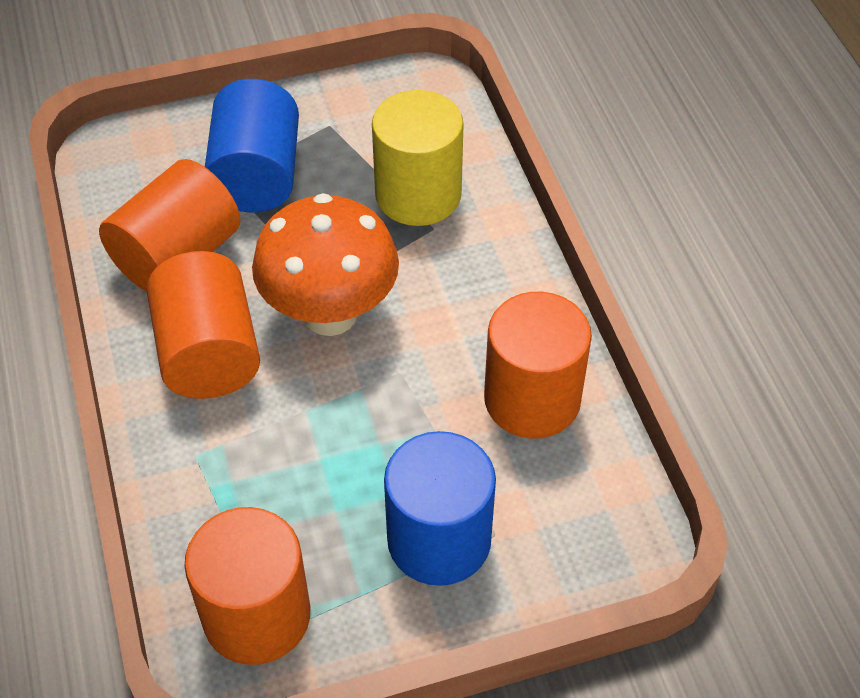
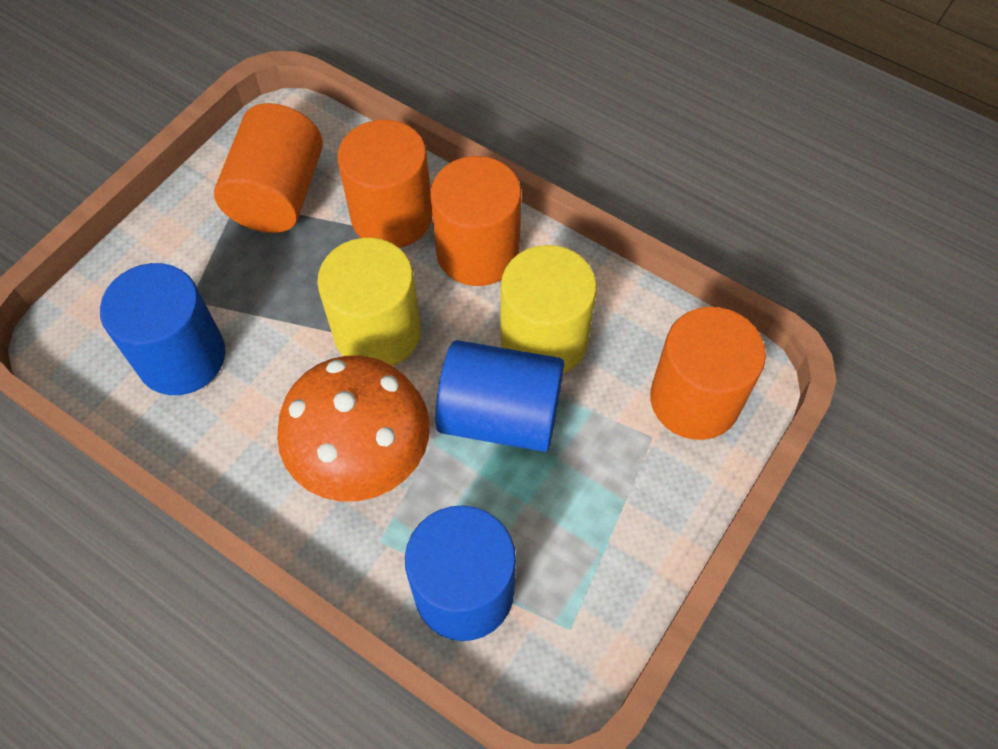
blue cylinder: [205,79,299,212] [384,431,496,586] = 2 -> [100,263,225,395] [405,505,516,641] [435,340,564,452] = 3
yellow cylinder: [372,90,464,226] = 1 -> [317,238,421,366] [500,245,597,373] = 2

